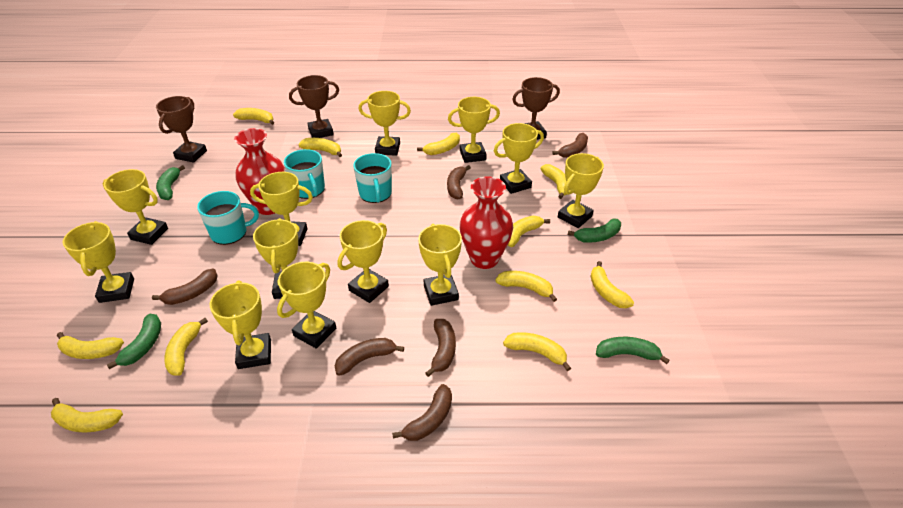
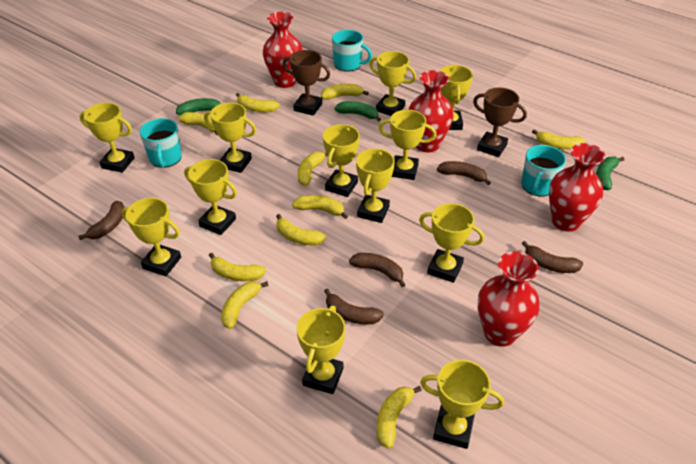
brown banana: [152,268,218,305] [335,338,404,376] [392,384,452,441] [425,319,456,377] [447,165,471,200] [552,133,588,158] = 6 -> [78,201,124,240] [324,288,384,325] [349,253,405,287] [437,161,491,185] [522,241,583,273] = 5
brown trophy: [156,96,207,163] [289,75,339,138] [512,77,560,140] = 3 -> [283,50,330,116] [473,87,527,157] = 2
green banana: [107,314,161,369] [156,165,185,200] [568,218,621,243] [596,337,670,364] = 4 -> [176,98,221,115] [334,101,381,122] [596,157,624,190] = 3
red vase: [234,128,286,215] [459,176,513,269] = 2 -> [263,12,303,88] [408,70,454,152] [478,251,540,347] [549,143,606,232] = 4
yellow banana: [51,398,123,433] [57,332,124,359] [165,318,208,376] [233,108,274,125] [298,138,342,157] [417,133,460,155] [495,271,557,302] [503,332,571,371] [508,216,550,247] [540,164,570,199] [591,261,634,308] = 11 -> [178,112,218,135] [209,253,266,281] [221,281,268,329] [236,93,280,112] [276,214,326,245] [292,195,348,219] [298,152,327,186] [321,84,369,100] [377,386,422,449] [532,129,585,150] = 10

